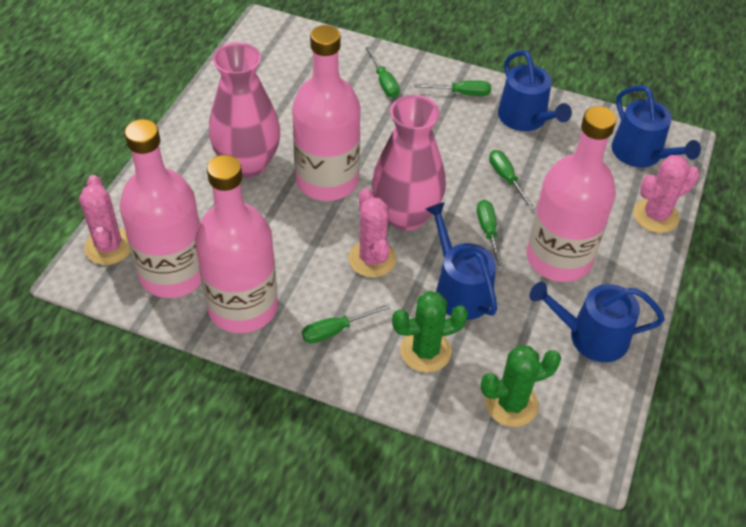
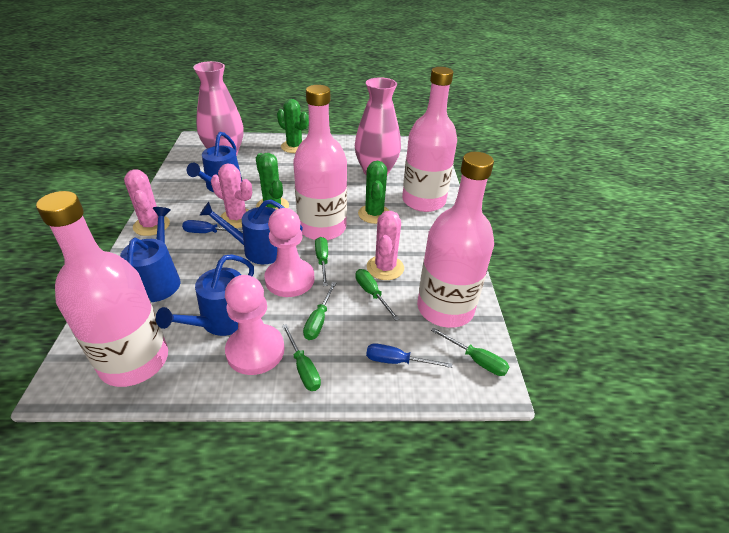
blue screwdriver: none = 0 -> [182,220,243,233] [366,343,452,368] = 2
green cactus: [392,291,468,373] [480,345,561,427] = 2 -> [256,153,289,210] [277,99,309,153] [358,161,390,224] = 3
pink pawn: none = 0 -> [225,275,285,375] [264,208,314,297] = 2

